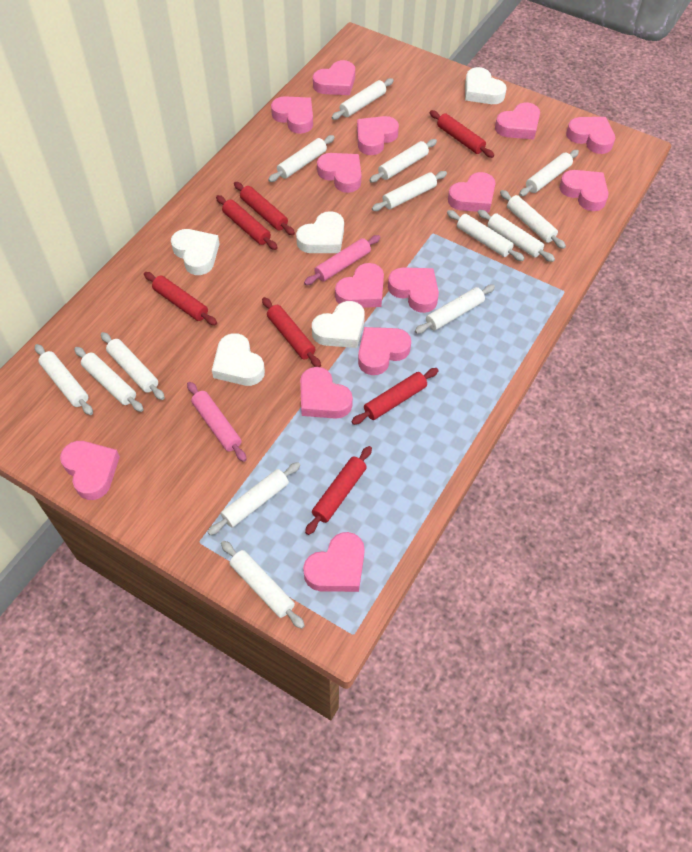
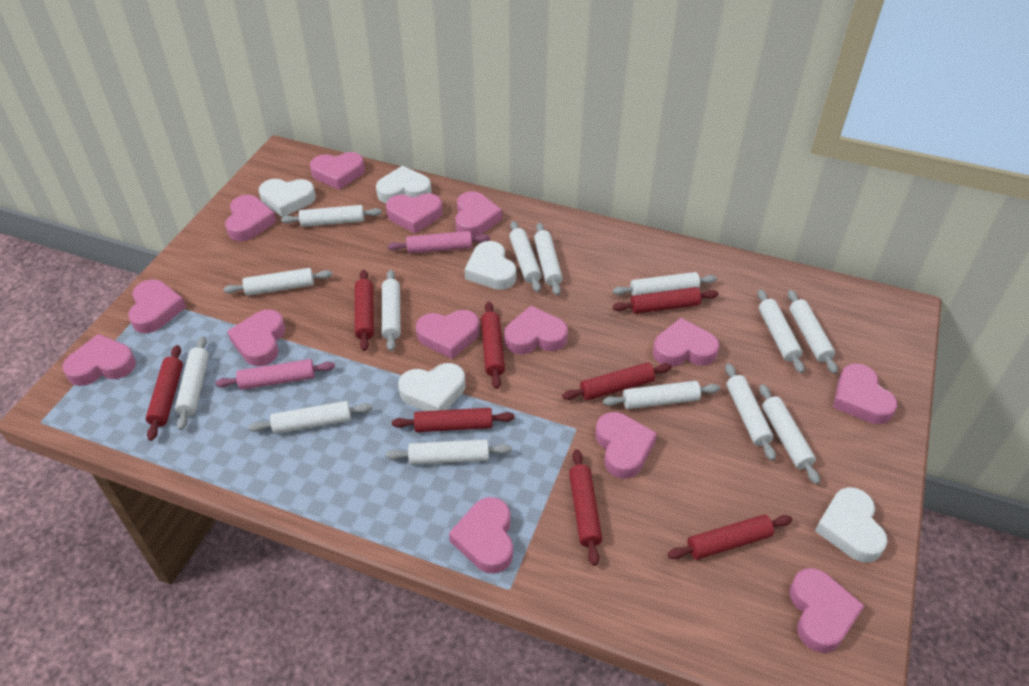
red rolling pin: [144,272,217,325] [216,195,278,250] [234,182,295,235] [262,297,321,367] [305,446,372,535] [351,368,439,425] [430,110,494,158] = 7 -> [146,345,183,441] [355,270,374,351] [392,408,514,432] [481,302,505,389] [562,363,672,400] [569,449,602,566] [613,287,719,314] [668,515,792,560] = 8

